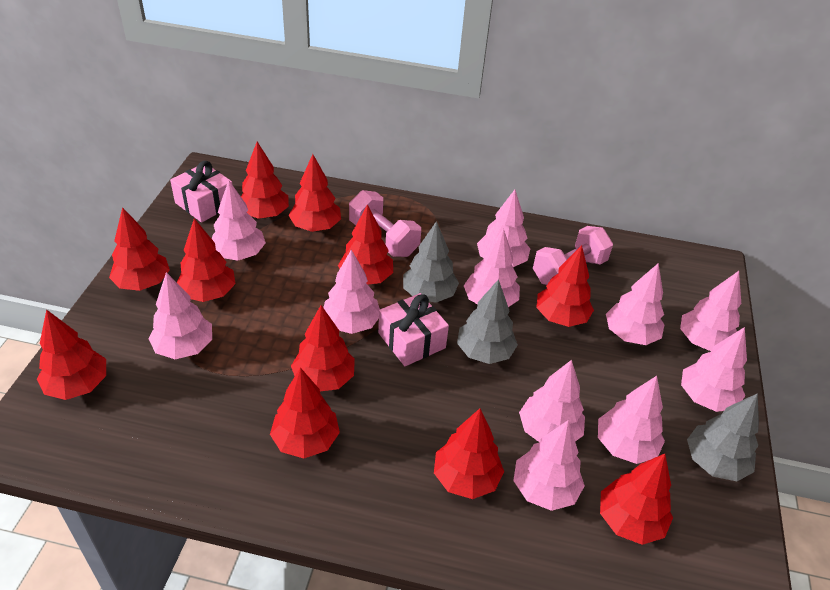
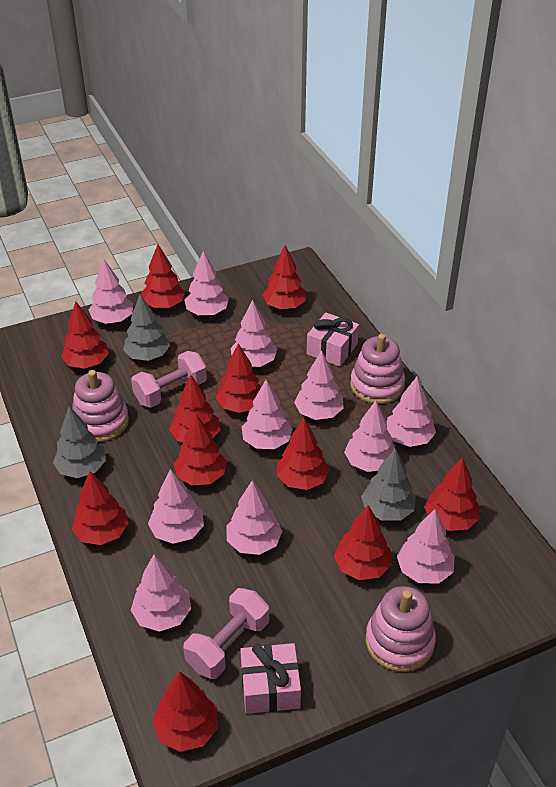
pink stacking toy: none = 0 -> [72,370,129,442] [350,334,405,404] [366,586,436,672] = 3

